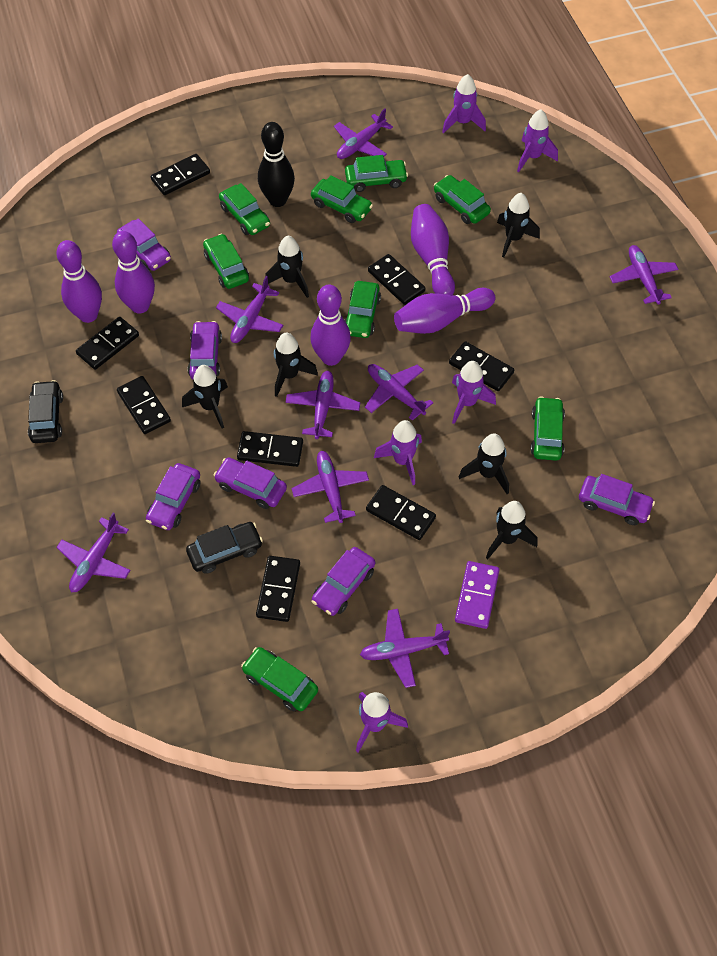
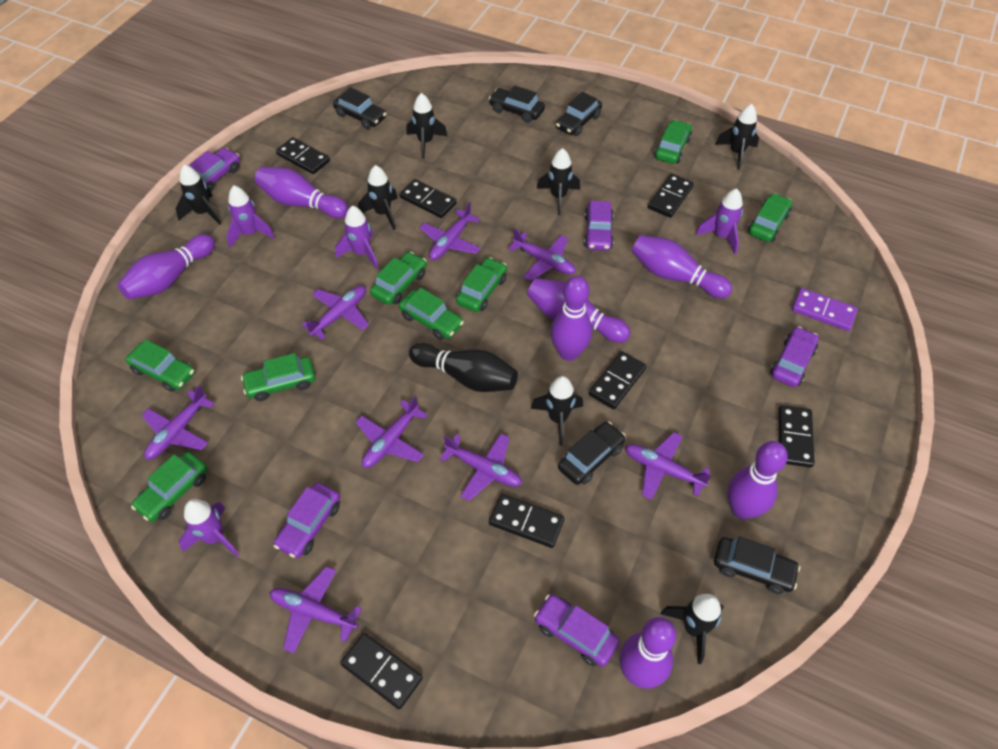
black car: [28,380,63,443] [186,522,263,574] = 2 -> [333,87,387,129] [489,86,545,123] [556,92,602,136] [558,421,626,485] [714,536,800,594] = 5
black domino: [76,317,139,370] [117,376,171,434] [151,154,210,195] [237,431,303,467] [256,556,300,622] [366,485,436,540] [368,254,425,305] [449,341,514,391] = 8 -> [276,137,330,174] [340,633,423,709] [399,179,457,218] [489,494,564,548] [589,351,646,409] [648,174,694,218] [778,405,815,468] = 7
black rocket: [182,365,228,429] [265,236,309,298] [274,333,318,397] [459,433,509,494] [486,501,537,559] [497,193,540,258] = 6 -> [176,164,221,225] [358,165,398,230] [406,93,447,159] [531,376,583,446] [537,148,580,215] [661,594,723,664] [715,104,759,170] = 7
purple bowling pin: [56,240,102,323] [112,231,155,314] [310,285,351,366] [394,288,495,334] [411,204,455,295] = 5 -> [117,234,215,299] [255,167,349,218] [527,278,630,343] [551,276,592,361] [619,617,676,689] [632,235,732,298] [728,441,788,519] = 7
purple car: [117,218,171,271] [146,463,200,530] [188,321,222,380] [214,457,287,509] [311,547,375,616] [579,474,655,525] = 6 -> [188,148,240,192] [273,483,340,558] [534,594,620,666] [584,201,614,251] [770,326,819,387] = 5
purple rocket: [356,692,408,753] [374,420,422,485] [442,74,486,133] [452,361,496,424] [517,110,558,172] = 5 -> [179,499,239,557] [227,185,275,248] [335,205,378,269] [696,188,743,254] = 4

